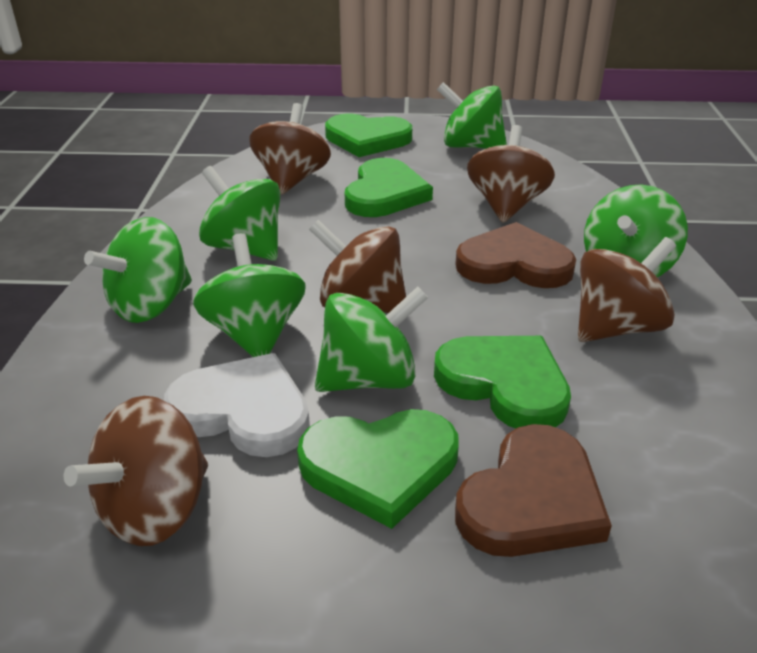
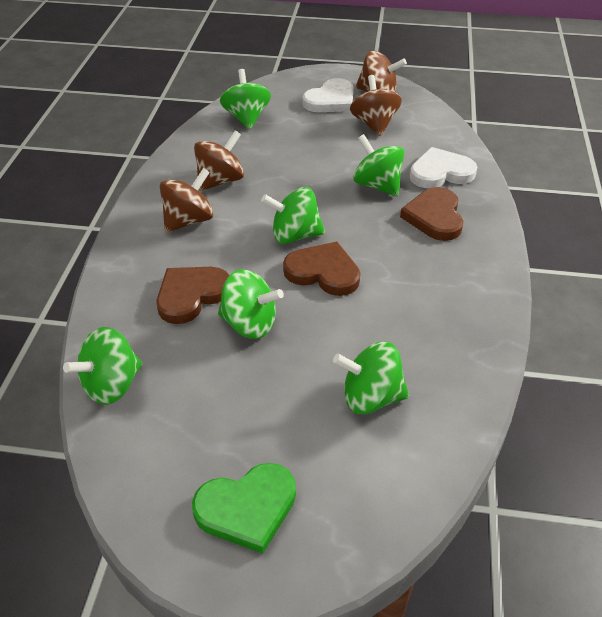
brown heart: [455,222,576,288] [455,424,612,557] = 2 -> [157,267,230,324] [283,242,360,296] [400,187,463,241] = 3
brown spinning top: [64,396,208,546] [249,103,331,195] [309,220,406,313] [467,125,555,223] [578,237,676,342] = 5 -> [160,168,213,232] [194,131,244,191] [350,75,402,136] [356,51,407,92] = 4
green heart: [297,409,459,529] [325,114,412,157] [345,158,433,217] [434,336,571,428] = 4 -> [192,463,296,554] = 1
white heart: [164,353,310,457] = 1 -> [302,78,353,112] [410,147,477,188] = 2

